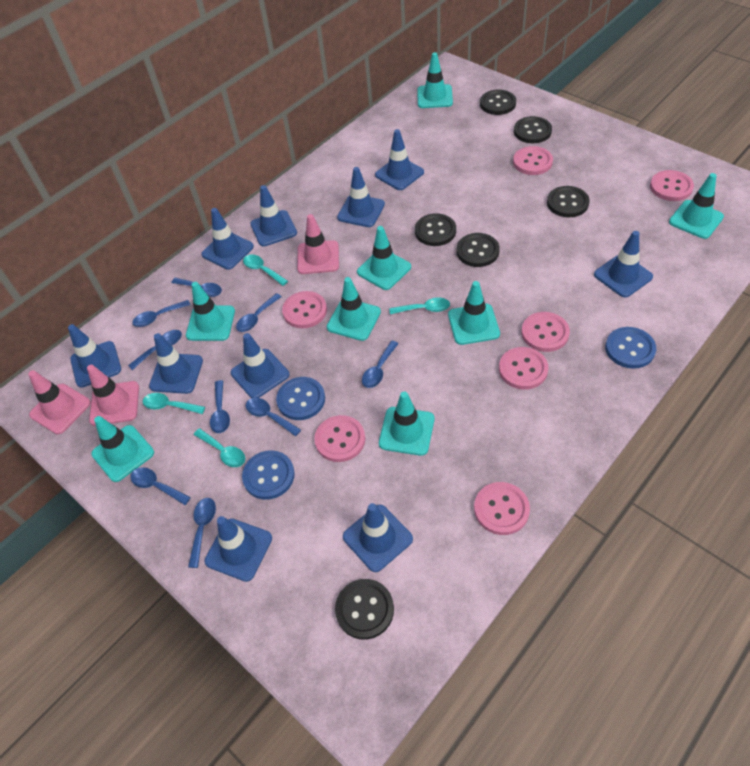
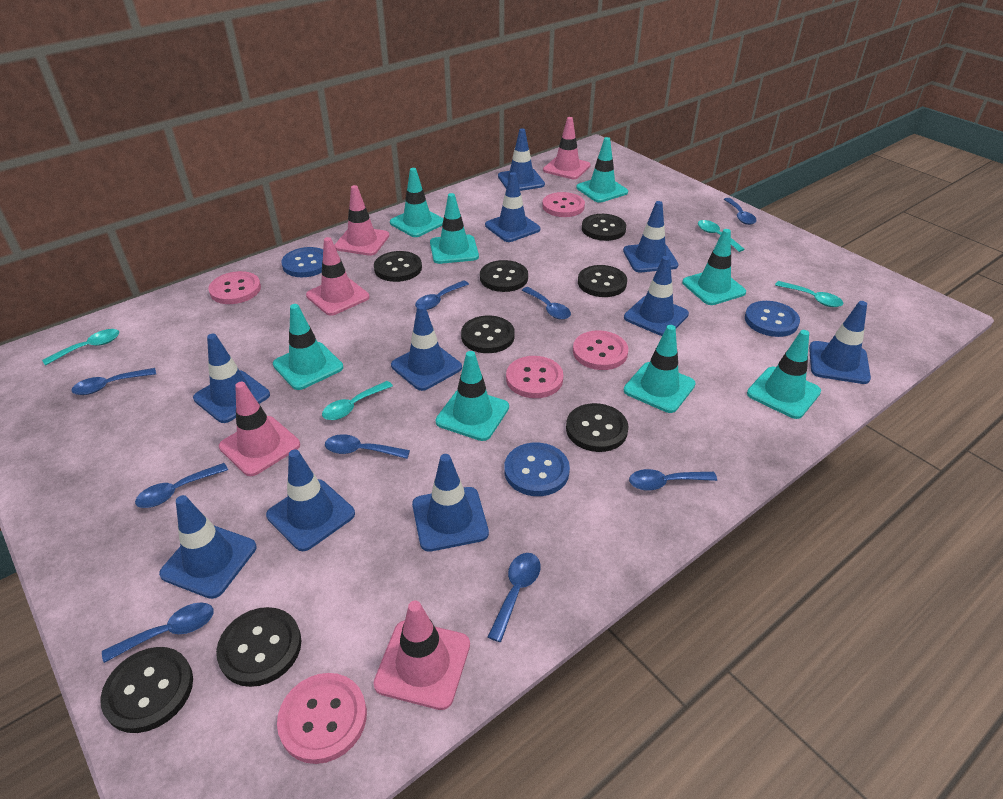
black button: [335,579,394,640] [415,213,456,246] [456,233,500,267] [480,90,516,115] [514,116,552,143] [547,186,590,217] = 6 -> [100,647,193,733] [216,607,301,687] [374,251,422,282] [461,316,515,353] [480,260,528,292] [566,403,628,452] [578,265,627,297] [582,214,626,241] = 8
pink button: [282,291,327,328] [314,415,365,462] [474,482,530,535] [499,347,548,389] [513,146,553,175] [521,312,570,352] [650,170,694,201] = 7 -> [208,271,261,304] [277,673,367,764] [506,356,563,398] [542,192,585,217] [573,330,628,370] = 5
pink traffic cone: [28,370,91,434] [87,365,139,426] [297,214,339,274] = 3 -> [219,382,300,476] [306,237,369,316] [334,185,389,256] [373,601,470,710] [543,117,591,179] = 5

